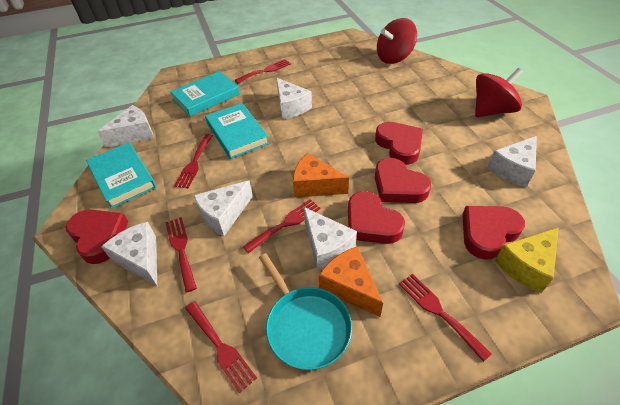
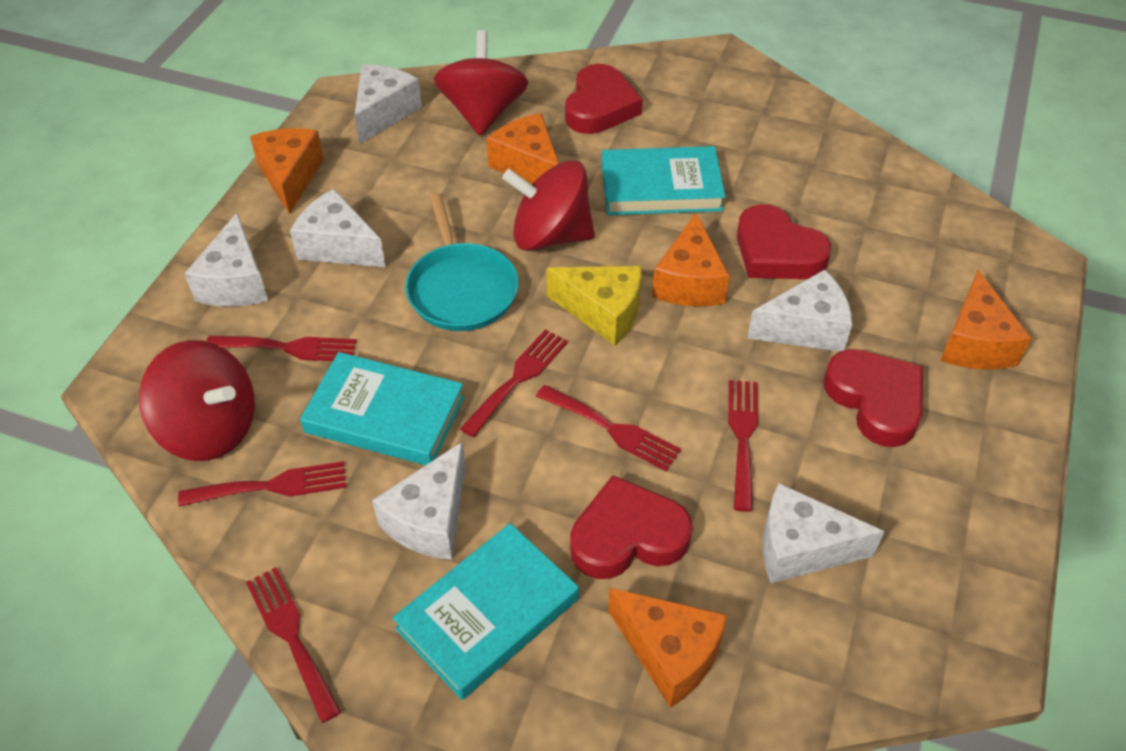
orange cheese: [293,153,349,198] [319,246,383,317] = 2 -> [250,128,324,214] [487,113,559,184] [608,588,727,708] [652,213,730,306] [940,270,1032,370] = 5
red heart: [66,210,129,264] [348,191,405,244] [375,122,423,165] [375,158,431,203] [462,206,525,260] = 5 -> [565,64,643,134] [570,475,693,579] [737,204,831,279] [824,349,923,447] = 4
red spinning top: [377,18,417,64] [475,68,523,117] = 2 -> [139,340,255,461] [434,30,528,136] [502,160,595,251] = 3

